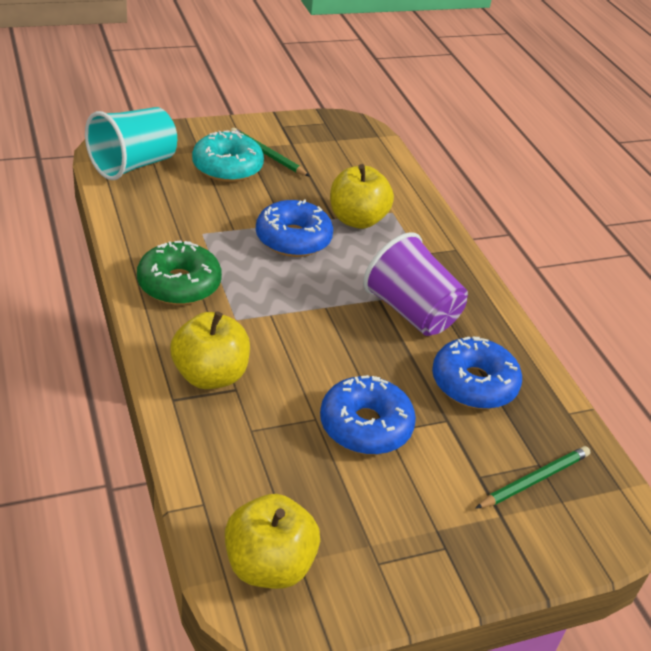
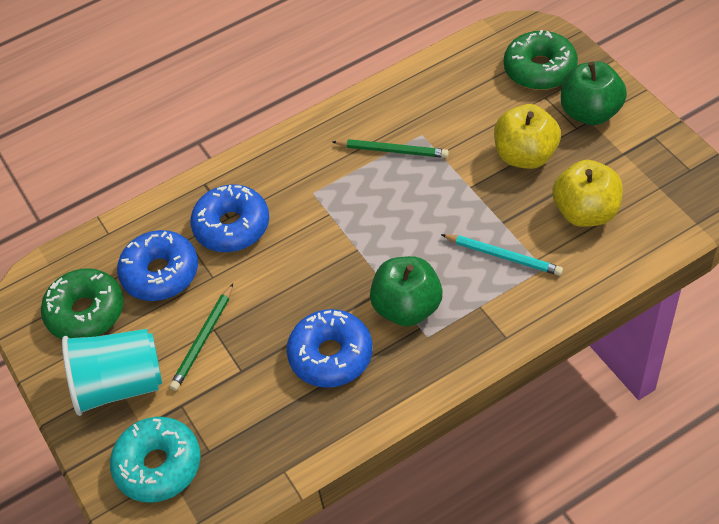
green apple: none = 0 -> [370,256,443,326] [561,61,627,125] = 2
green donut: [137,241,222,305] = 1 -> [41,268,124,339] [504,30,578,90] = 2
purple cup: [363,232,468,336] = 1 -> none = 0
turquoise pencil: none = 0 -> [441,234,563,276] = 1
yellow apple: [170,311,250,389] [225,494,320,589] [330,164,394,229] = 3 -> [494,104,561,169] [553,160,623,227] = 2

